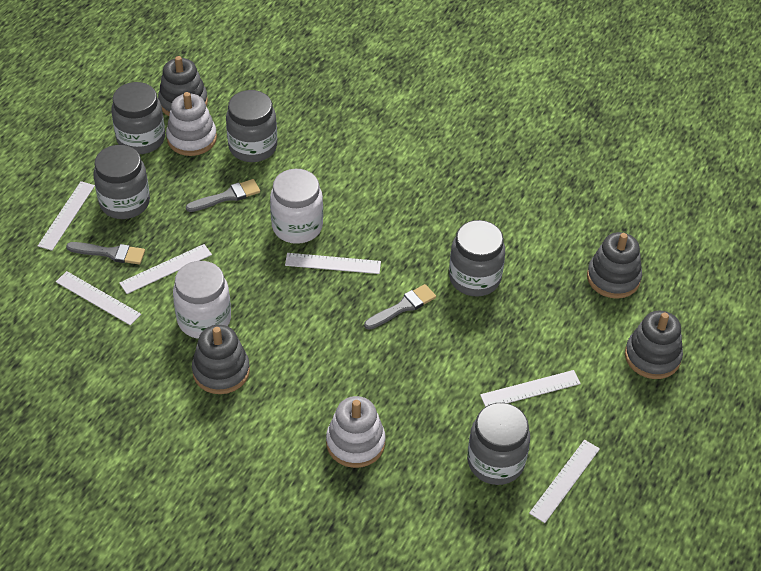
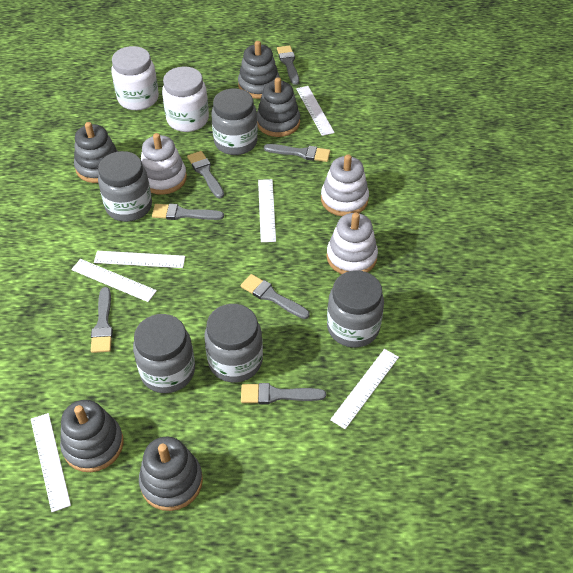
grey brush: [66,242,145,265] [186,179,260,212] [364,284,436,330] = 3 -> [91,287,113,353] [152,204,224,220] [187,151,224,198] [240,274,310,319] [241,383,326,404] [264,144,330,162] [277,45,299,85] = 7
grey stacking toy: [158,56,208,116] [192,325,250,394] [587,232,642,299] [625,311,683,379] = 4 -> [60,400,124,472] [74,122,118,183] [139,437,203,511] [238,41,280,99] [257,77,300,137] = 5
white stacking toy: [166,92,217,156] [326,396,386,468] = 2 -> [141,133,187,195] [321,154,369,216] [326,213,378,274] = 3

